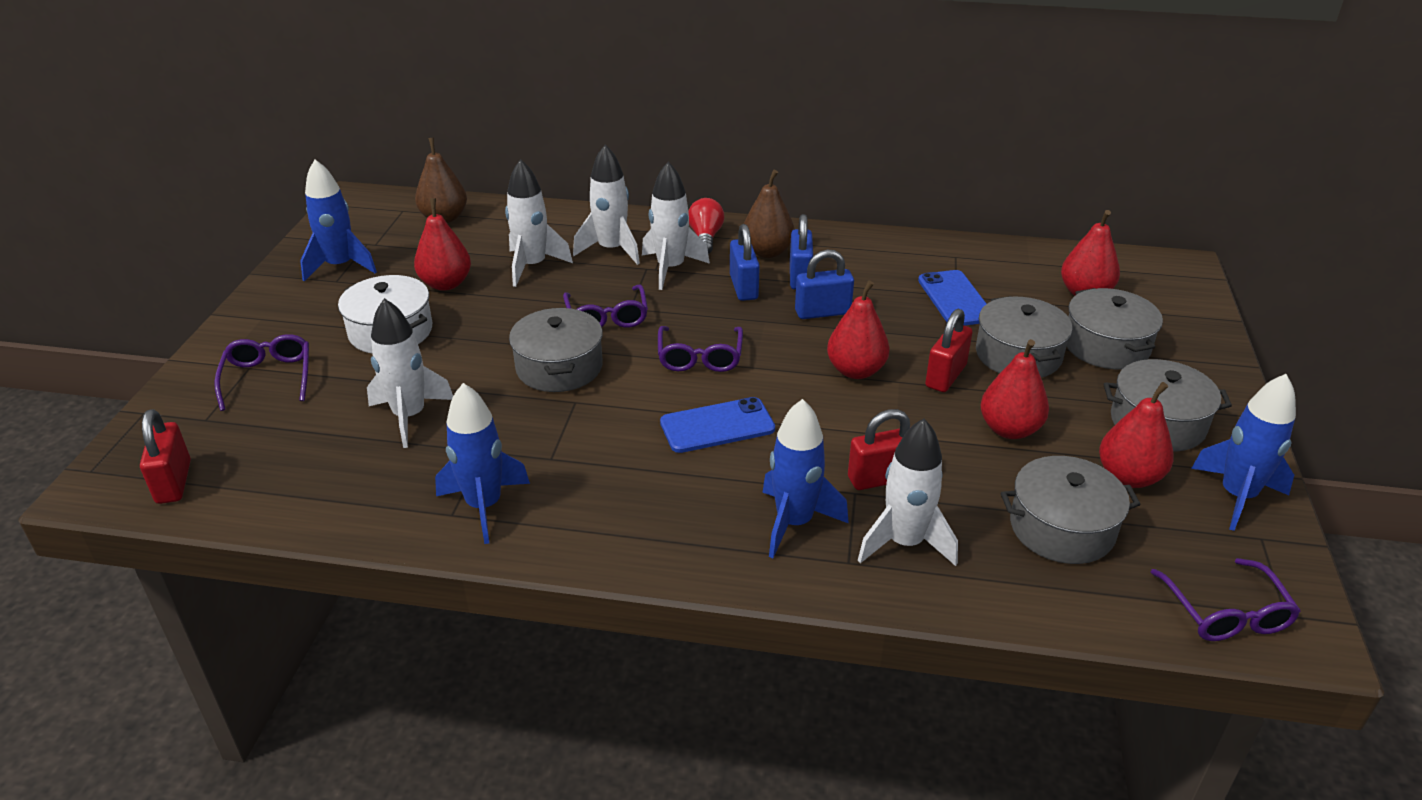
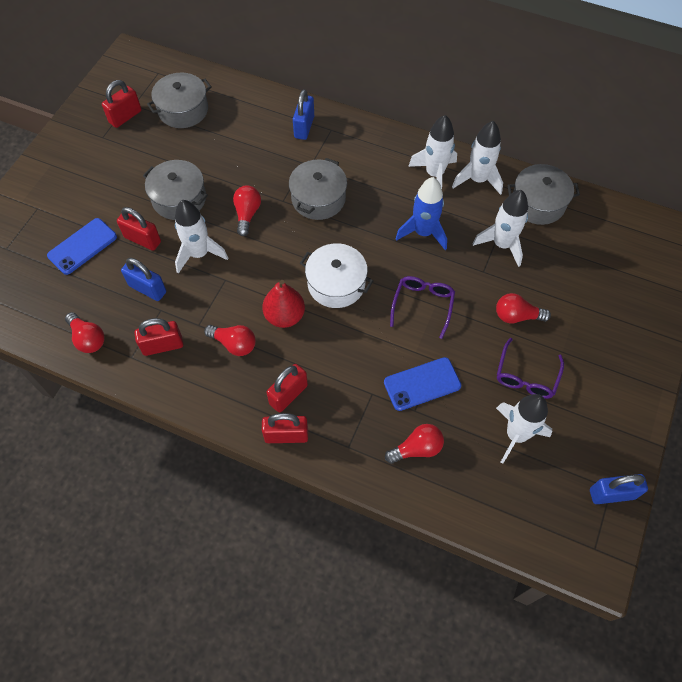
blue rocket: [300,160,377,281] [435,383,530,544] [762,399,849,558] [1191,374,1296,531] = 4 -> [396,177,447,250] = 1
brown pear: [415,138,467,223] [744,170,795,258] = 2 -> none = 0
grey pot: [509,307,603,392] [976,296,1072,378] [1001,456,1141,564] [1067,288,1163,369] [1104,359,1232,451] = 5 -> [143,160,208,220] [147,73,212,128] [289,158,347,220] [507,164,580,225] = 4
purple glasses: [214,334,309,411] [563,284,648,328] [658,326,743,372] [1151,558,1301,641] = 4 -> [390,276,455,339] [497,338,564,399] = 2
red light bulb: [688,198,724,254] = 1 -> [65,312,105,353] [204,325,256,356] [233,185,261,236] [385,424,444,464] [496,293,551,324] = 5
red padlock: [140,409,191,504] [848,409,910,490] [925,309,973,392] = 3 -> [102,80,142,128] [117,207,161,251] [135,318,183,356] [262,413,308,443] [266,364,308,413] = 5
red pear: [414,198,471,291] [827,280,890,379] [981,339,1049,439] [1061,210,1120,296] [1099,382,1174,488] = 5 -> [262,280,305,328] = 1

